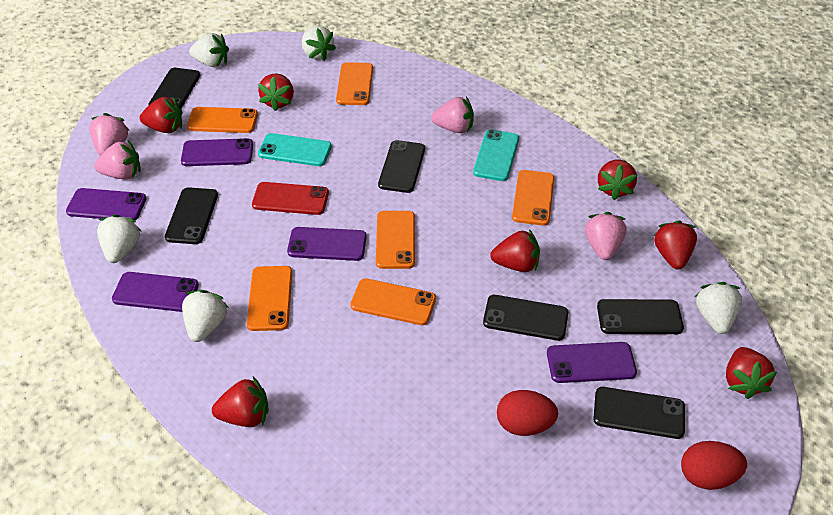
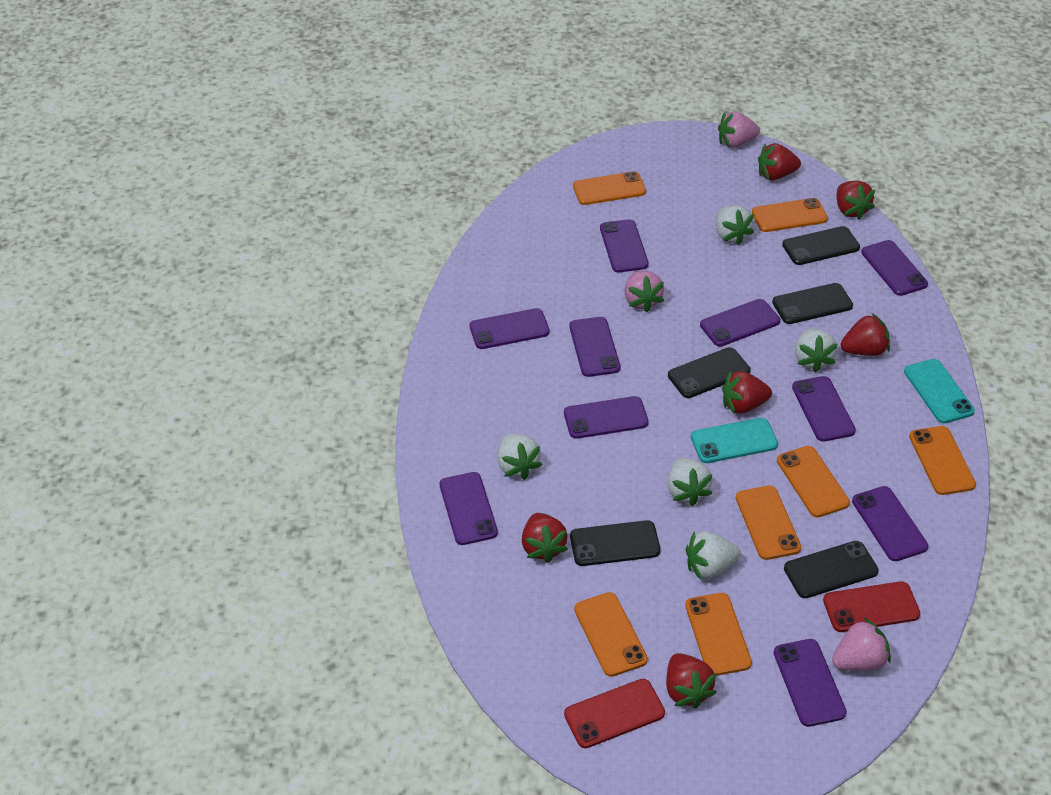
black phone: [148,68,200,109] [165,187,218,244] [378,140,425,193] [483,295,568,341] [593,387,685,439] [597,299,684,334] = 6 -> [570,520,661,566] [668,347,751,398] [772,283,853,324] [782,226,860,265] [784,541,879,598] = 5
orange phone: [187,107,258,133] [247,266,292,331] [336,62,373,105] [351,278,436,325] [376,211,415,269] [512,170,554,226] = 6 -> [573,171,646,205] [574,592,648,677] [685,593,752,676] [736,486,801,560] [752,198,828,232] [777,446,850,518] [909,426,976,495] = 7
pink strawberry: [89,113,130,156] [94,141,141,179] [431,97,474,133] [585,212,626,260] = 4 -> [624,271,664,312] [718,111,760,148] [832,618,891,671] = 3
purple phone: [66,188,147,220] [112,272,199,312] [181,138,253,166] [287,227,367,261] [547,342,637,383] = 5 -> [439,472,498,545] [469,308,550,349] [564,396,648,439] [569,317,620,377] [600,219,649,272] [700,299,780,347] [774,639,847,727] [792,376,856,442] [852,486,928,561] [861,240,928,296] = 10
red egg: [497,390,558,436] [681,441,747,490] = 2 -> none = 0
red phone: [252,182,329,215] = 1 -> [564,679,665,748] [823,581,921,632] = 2
red strawberry: [140,96,182,133] [212,377,268,427] [258,74,294,111] [490,229,540,272] [598,159,637,200] [654,220,697,270] [726,347,777,399] = 7 -> [522,513,568,563] [666,653,717,709] [722,370,772,414] [758,143,801,180] [836,181,875,220] [841,313,890,356] = 6

